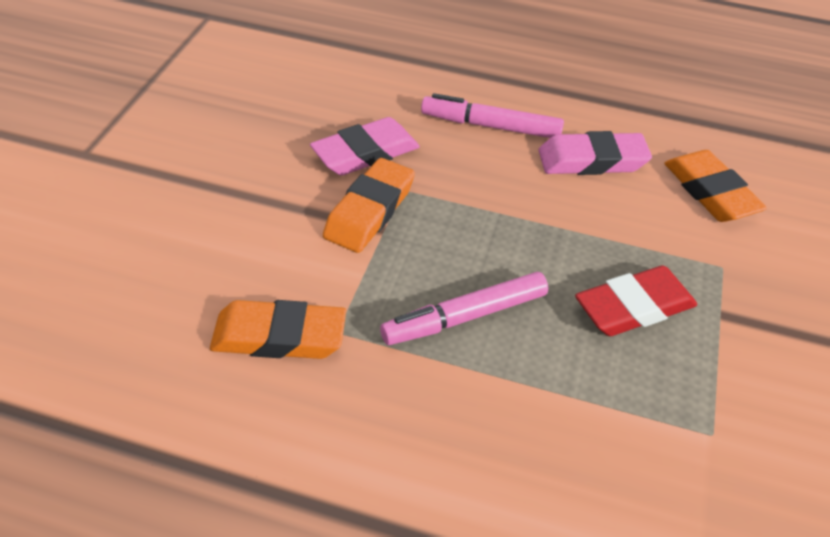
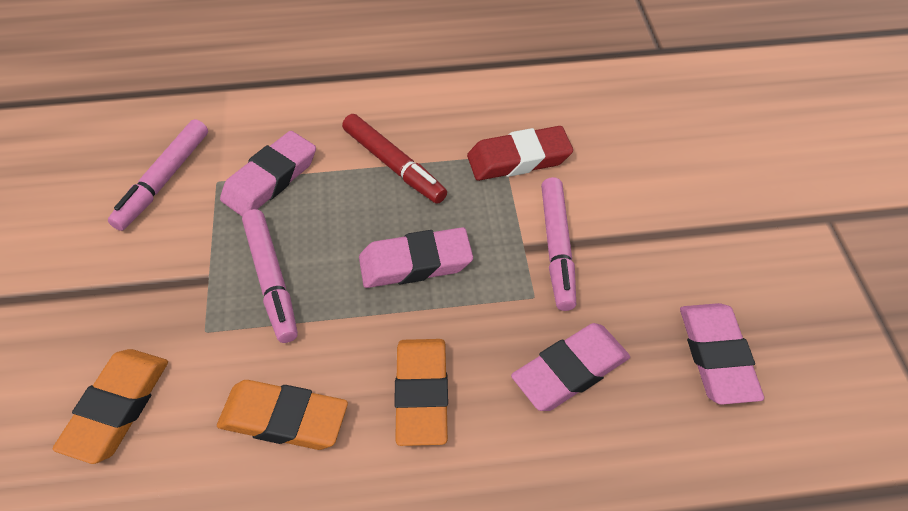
pink eraser: [310,117,420,175] [538,131,652,175] = 2 -> [220,131,316,216] [359,227,473,288] [511,323,630,411] [680,303,764,405] = 4
pink marker: [380,272,548,345] [421,93,564,138] = 2 -> [108,119,208,231] [242,209,298,343] [541,177,576,311] = 3
red marker: none = 0 -> [342,114,447,204] = 1

